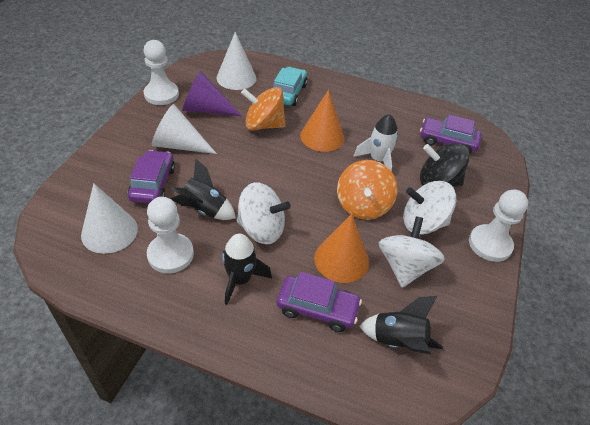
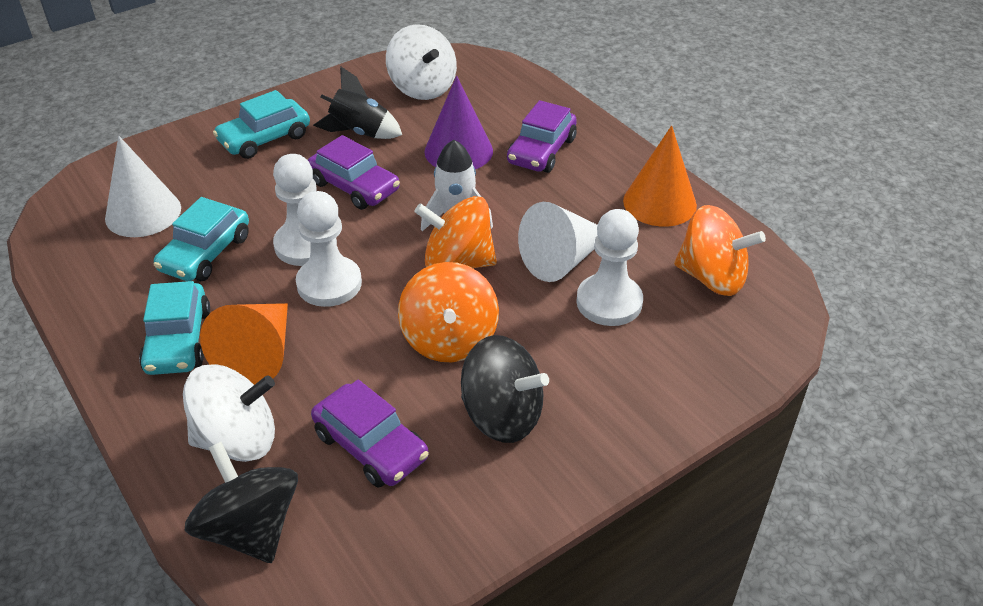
black rocket: [171,159,236,220] [222,233,272,305] [359,296,443,354] = 3 -> [313,67,402,139] = 1
black spinning top: [420,143,470,187] = 1 -> [185,442,298,563] [461,335,549,443] = 2
orange spinning top: [241,87,286,130] [337,160,398,220] = 2 -> [398,262,499,362] [414,196,497,268] [674,205,766,296] = 3
turquoise car: [273,67,308,106] = 1 -> [139,281,210,375] [154,197,249,281] [213,90,310,159] = 3
white cone: [81,183,138,254] [152,104,217,154] [217,32,256,90] = 3 -> [105,135,181,237] [518,202,597,282] = 2
white spinning top: [236,182,291,244] [379,216,445,288] [403,181,456,235] = 3 -> [183,364,275,462] [386,24,457,100] = 2

